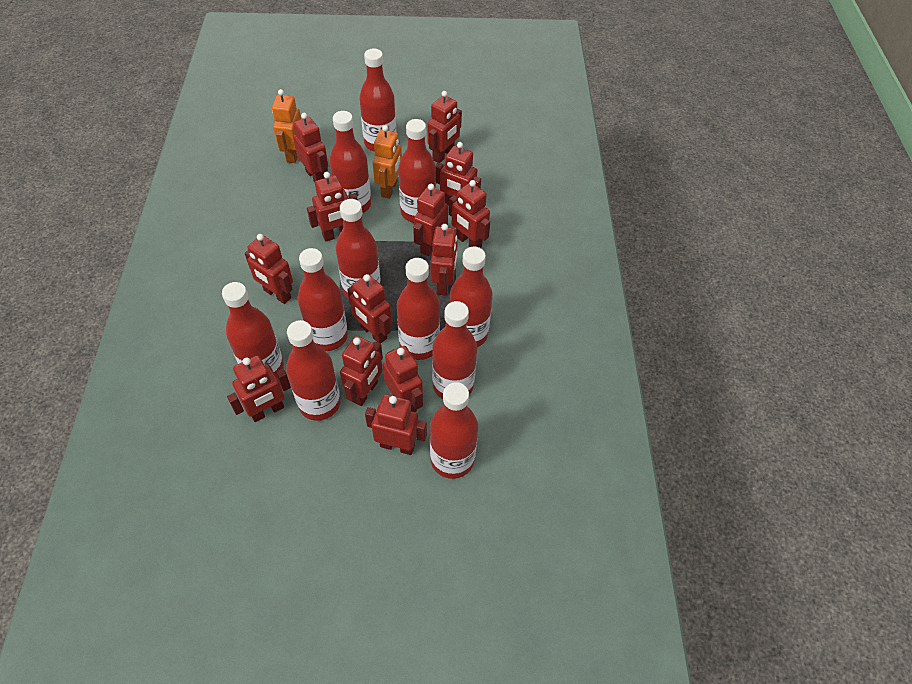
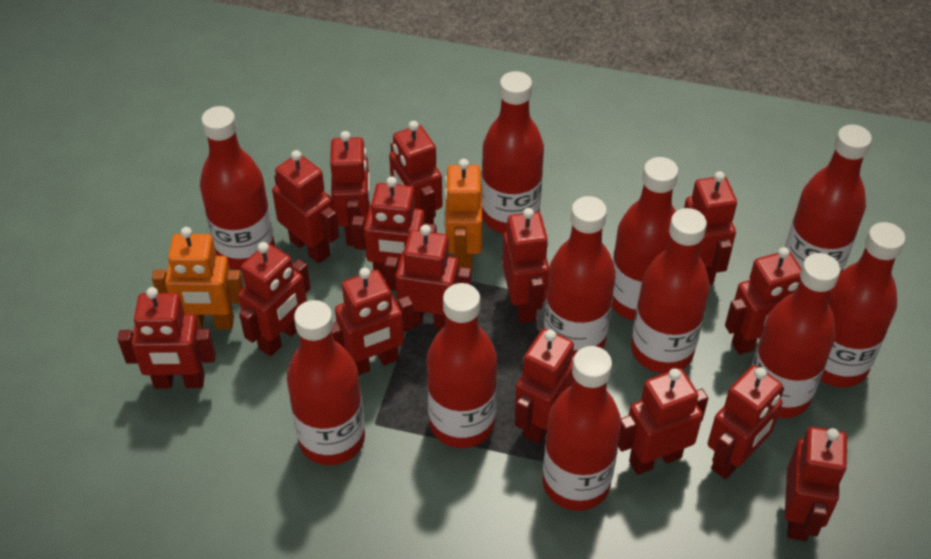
red robot: [227,356,291,422] [245,234,293,304] [293,113,328,182] [307,172,357,242] [340,336,383,406] [347,274,392,344] [365,394,427,455] [383,346,423,412] [413,184,448,256] [427,91,462,163] [430,224,458,296] [435,142,481,205] [449,180,490,248] = 13 -> [118,287,216,389] [238,242,311,356] [272,150,339,264] [330,131,370,246] [332,268,414,375] [351,177,437,278] [384,225,472,329] [389,121,443,224] [502,208,549,323] [515,329,574,444] [618,368,708,475] [684,171,737,285] [708,365,784,479] [725,247,801,355] [785,427,848,541] = 15

